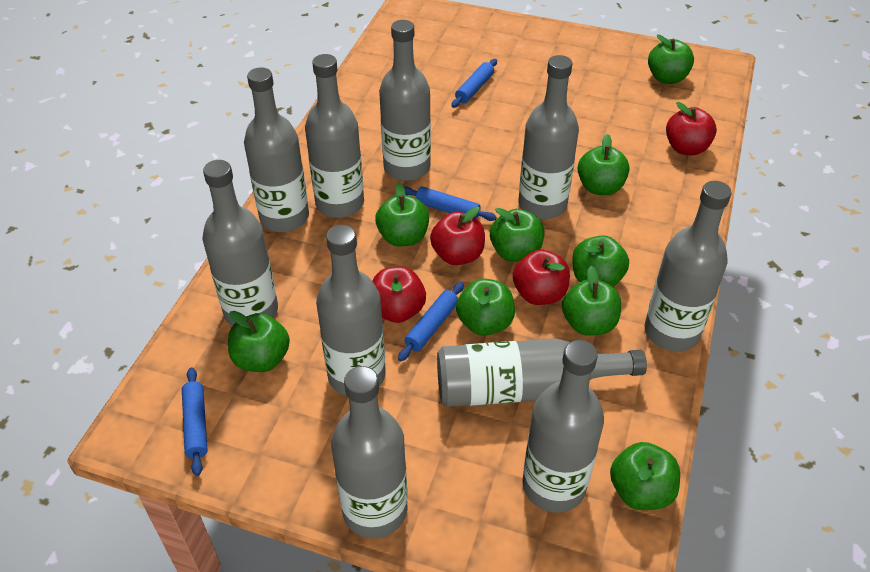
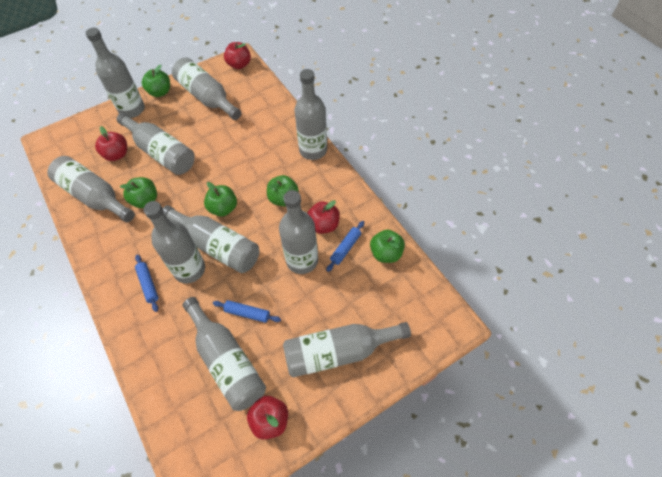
blue rolling pin: [182,367,208,476] [398,282,464,361] [404,186,497,221] [451,59,497,108] = 4 -> [135,255,159,312] [213,300,281,323] [326,221,364,272] = 3
green apple: [228,311,290,372] [375,182,429,247] [456,278,515,336] [490,208,545,262] [562,266,621,336] [572,235,629,287] [578,134,630,195] [610,442,680,510] [648,34,694,84] = 9 -> [120,177,157,208] [142,65,170,97] [204,182,237,217] [267,175,299,206] [370,229,405,263] = 5

